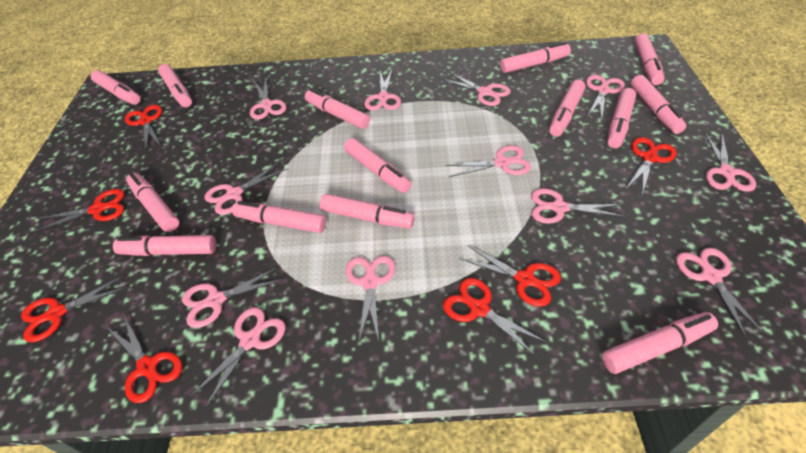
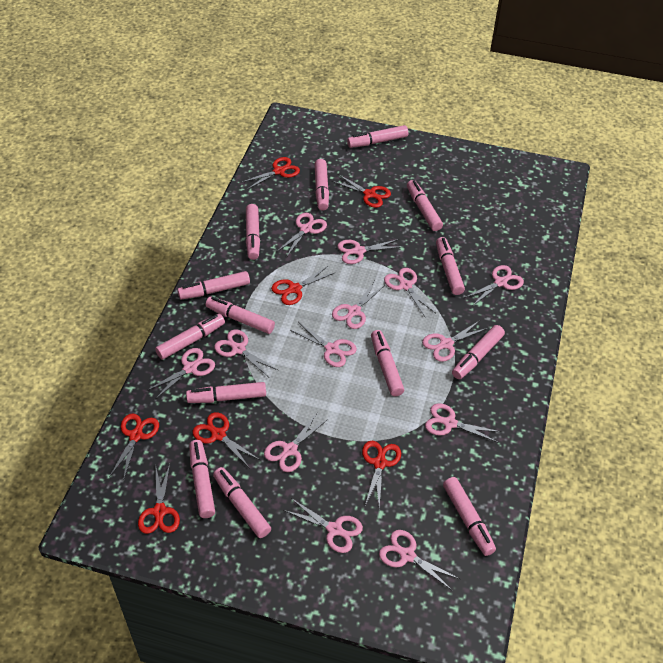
pink scissors: [182,267,283,328] [190,307,286,408] [205,162,287,215] [250,78,287,120] [345,256,395,341] [364,70,401,111] [442,72,511,106] [445,145,531,177] [531,189,626,224] [586,75,625,120] [676,248,766,339] [705,133,756,192] = 12 -> [147,348,215,399] [214,330,279,377] [264,413,328,472] [277,213,327,256] [283,498,363,553] [290,322,357,367] [332,282,385,329] [337,239,400,264] [379,530,460,591] [384,268,435,316] [422,321,488,362] [425,403,501,442] [464,265,524,306] = 13

